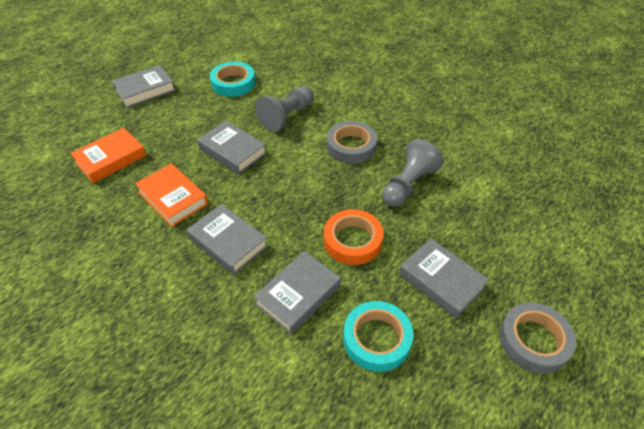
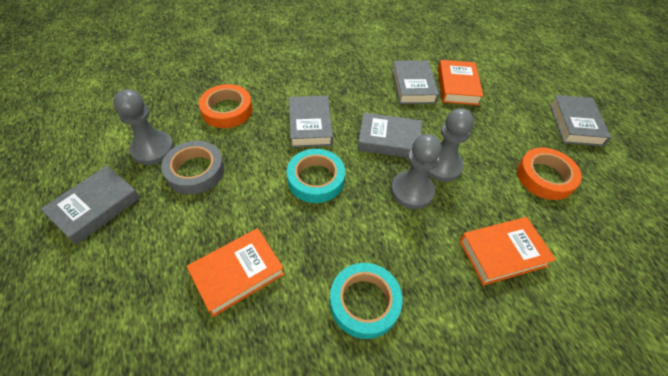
grey pawn: [255,86,314,132] [382,139,444,207] = 2 -> [113,89,174,165] [391,134,442,209] [428,108,474,182] = 3
grey tape: [327,121,377,164] [499,303,576,373] = 2 -> [161,141,224,194] = 1
orange book: [70,127,146,183] [135,163,208,227] = 2 -> [187,228,284,317] [438,60,483,105] [459,217,556,285] = 3
orange tape: [324,209,384,265] = 1 -> [199,84,253,128] [517,148,582,200] = 2

